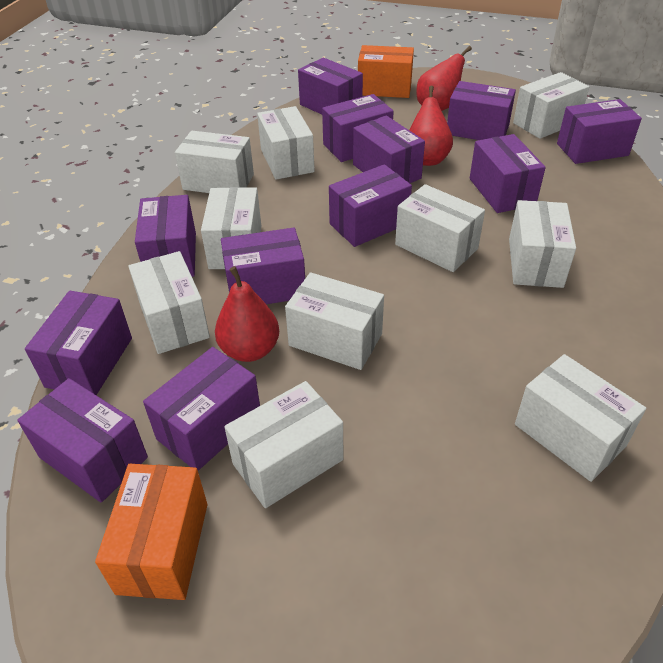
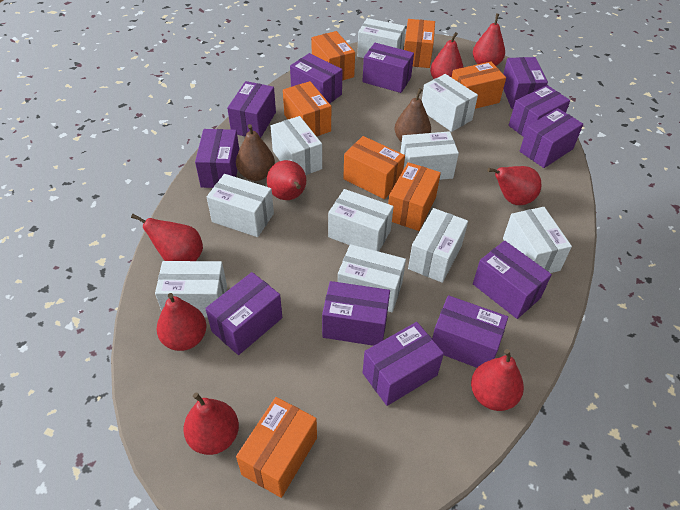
brown pear: none = 0 -> [236,124,275,181] [395,88,431,142] = 2
orange box: [95,464,208,600] [358,45,414,98] = 2 -> [236,397,317,498] [283,81,331,136] [311,31,355,81] [343,136,405,199] [388,162,441,231] [404,19,435,68] [452,62,506,109] = 7
red pear: [215,266,279,362] [409,86,453,166] [416,46,472,111] = 3 -> [131,214,203,261] [157,293,206,351] [183,392,239,455] [267,160,306,200] [430,32,464,79] [471,349,524,411] [473,13,505,66] [487,166,541,205] = 8

